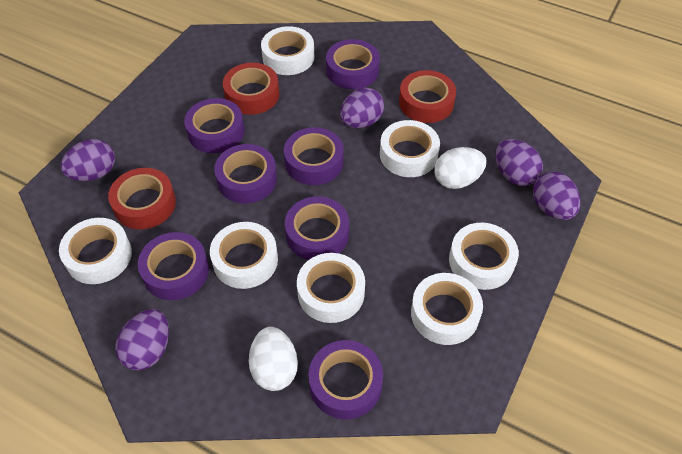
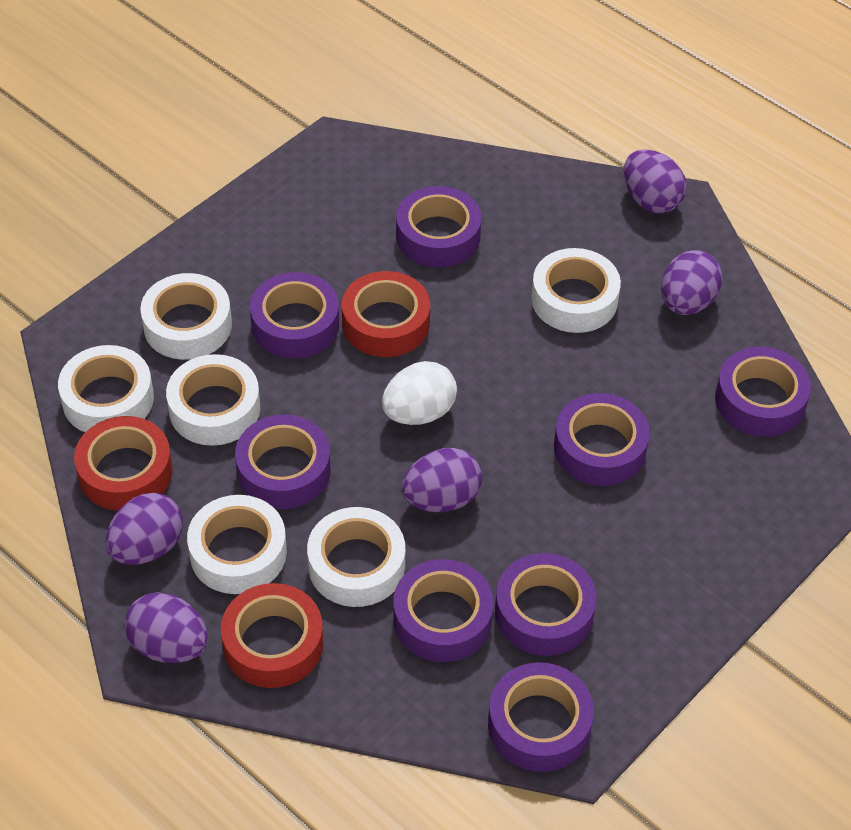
purple tape: [138,232,209,300] [184,98,245,153] [214,144,277,204] [284,127,344,185] [285,197,349,260] [309,340,383,420] [326,39,380,89] = 7 -> [235,415,331,509] [250,272,339,358] [393,559,494,662] [396,186,481,268] [488,662,594,772] [495,553,596,656] [554,393,650,486] [715,347,811,437] = 8
white egg: [249,327,298,391] [434,147,487,189] = 2 -> [382,361,457,425] = 1
white tape: [59,218,132,284] [210,222,278,289] [261,26,314,75] [297,253,365,323] [380,120,440,177] [411,273,483,345] [449,223,519,290] = 7 -> [58,345,154,432] [140,273,232,360] [166,354,260,446] [187,495,287,594] [307,507,405,607] [531,248,621,333] = 6

